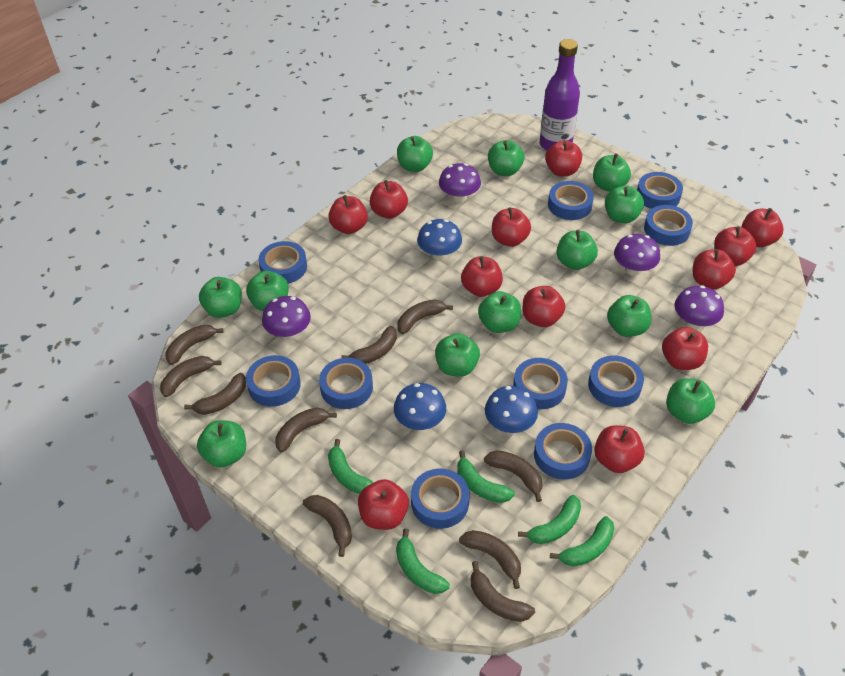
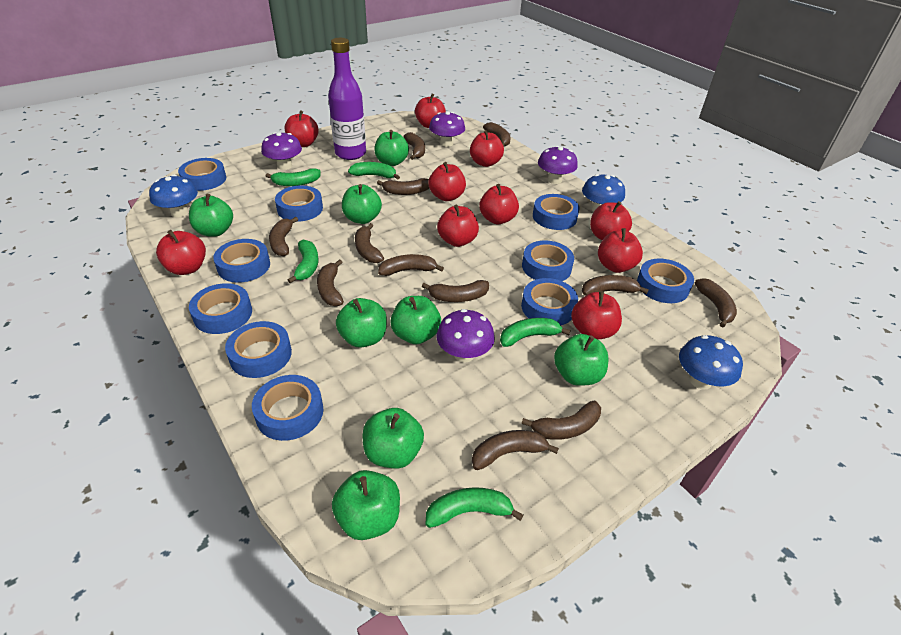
brown banana: [160,356,222,397] [166,325,224,365] [184,373,246,415] [275,407,337,452] [303,495,352,557] [341,326,397,364] [398,300,453,334] [459,530,521,589] [471,561,535,622] [484,450,543,502] = 10 -> [269,217,298,256] [317,259,344,306] [355,223,384,263] [377,178,429,195] [378,254,444,276] [404,132,425,160] [422,280,489,302] [472,430,559,470] [483,122,511,146] [522,401,601,440] [582,275,649,296] [694,278,737,327] = 12
green apple: [197,420,246,467] [199,277,242,318] [246,271,289,311] [397,136,433,172] [435,333,480,377] [478,291,521,333] [488,140,524,176] [557,230,598,270] [593,154,631,192] [605,185,644,223] [607,295,651,337] [666,378,715,424] = 12 -> [189,194,233,237] [332,470,400,540] [336,298,387,348] [342,184,382,224] [363,408,424,469] [374,130,409,166] [390,296,441,344] [554,334,608,386] = 8
red apple: [328,195,368,234] [358,479,409,530] [370,180,408,219] [461,256,503,297] [492,207,531,247] [523,286,566,327] [545,140,582,176] [594,425,645,473] [662,327,708,370] [693,249,736,290] [714,226,757,266] [742,208,784,247] = 12 -> [156,230,206,275] [285,110,319,147] [415,94,446,128] [429,162,466,201] [437,205,479,247] [470,130,504,167] [479,184,519,224] [571,291,622,340] [590,201,632,240] [598,228,643,273] = 10

